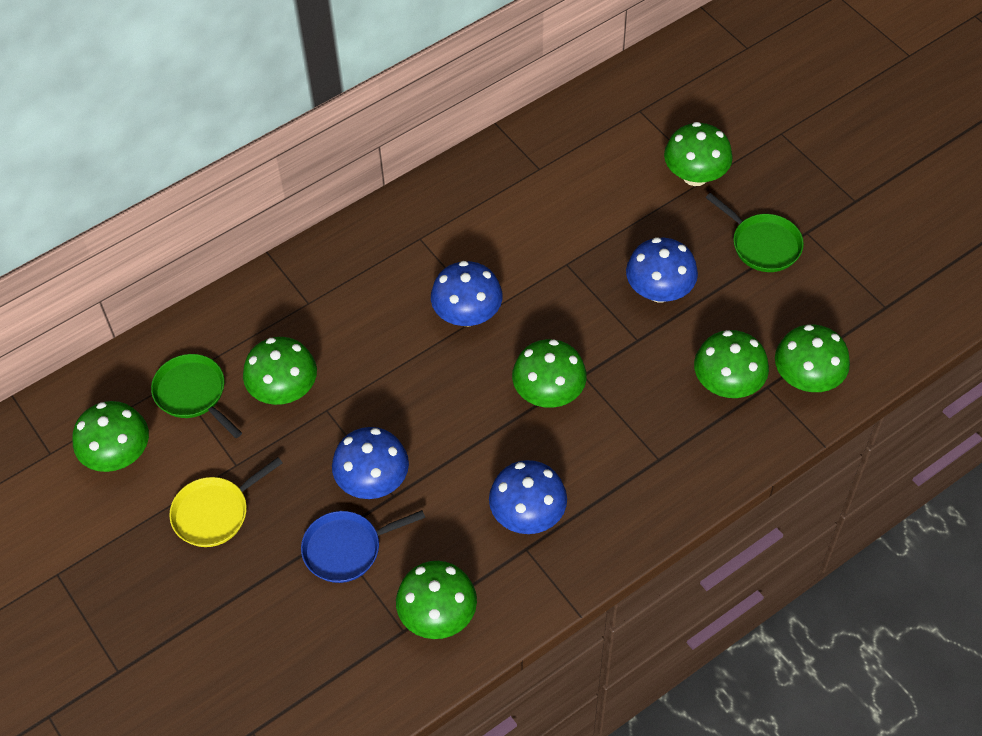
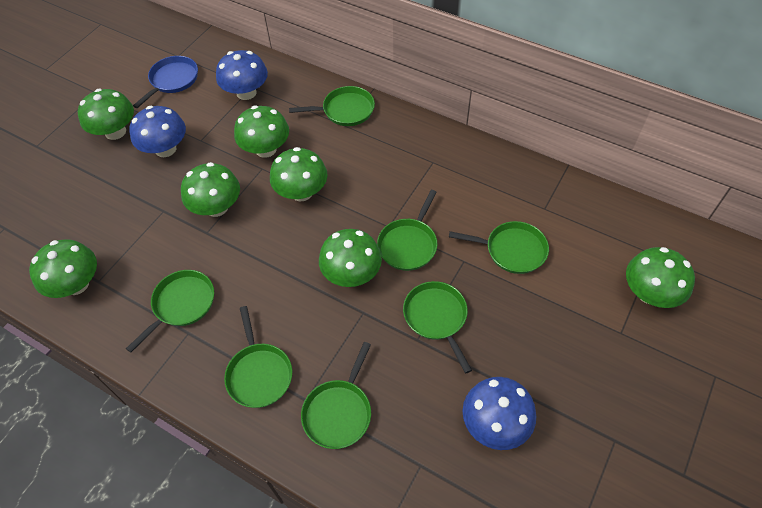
blue mushroom: [332,427,409,499] [431,261,503,326] [489,460,567,534] [626,237,698,302] = 4 -> [129,106,186,157] [216,50,268,100] [463,377,536,450] = 3
green pan: [151,354,242,438] [706,193,804,272] = 2 -> [126,270,214,352] [224,306,292,408] [289,86,375,126] [301,342,371,449] [377,190,438,271] [403,281,472,374] [449,221,549,274] = 7
yellow pan: [169,457,282,547] = 1 -> none = 0

